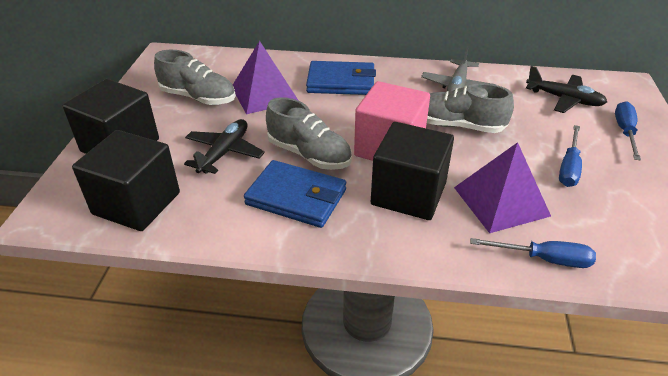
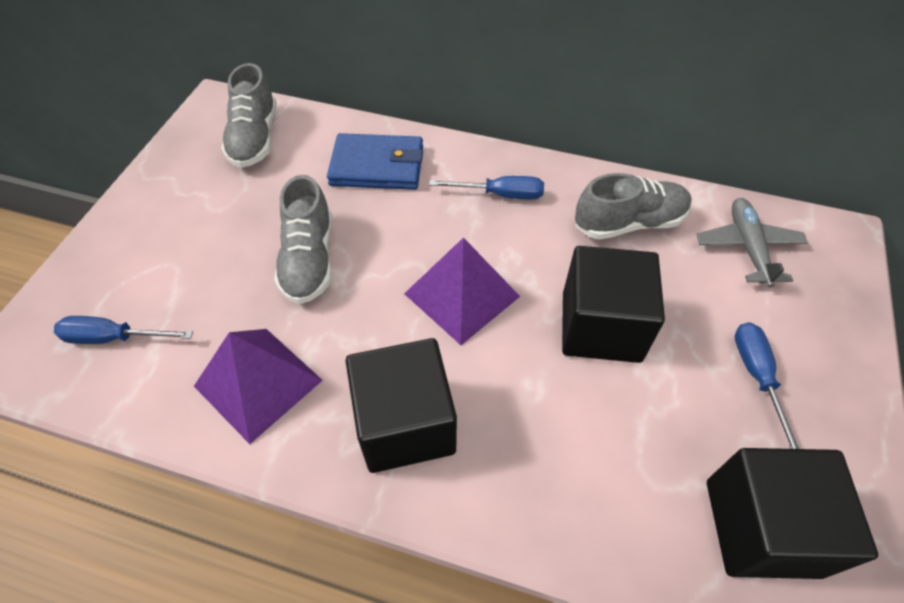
black plane: [184,119,265,174] [526,66,607,113] = 2 -> none = 0
blue wallet: [244,160,346,228] [306,61,376,95] = 2 -> [327,133,423,190] = 1
pink cube: [354,81,430,161] = 1 -> none = 0

